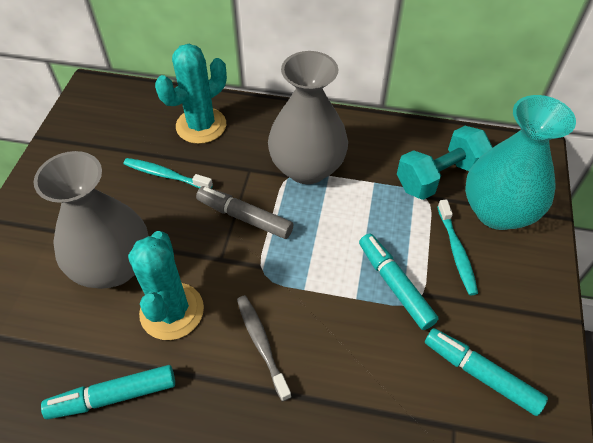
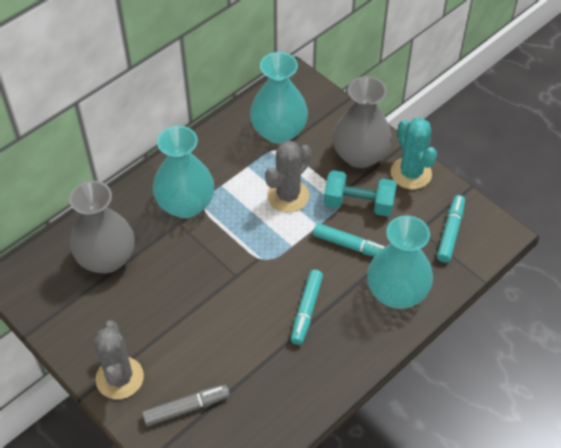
grey cactus: none = 0 -> [94,321,144,399] [265,140,312,213] = 2
grey toothbrush: [237,295,292,402] = 1 -> none = 0
turquoise cactus: [128,231,204,340] [155,44,227,144] = 2 -> [391,118,437,189] = 1
turquoise toothbrush: [123,158,213,189] [437,199,478,295] = 2 -> none = 0
turquoise vase: [465,95,576,230] = 1 -> [153,126,214,218] [250,52,308,144] [367,215,433,309] = 3

